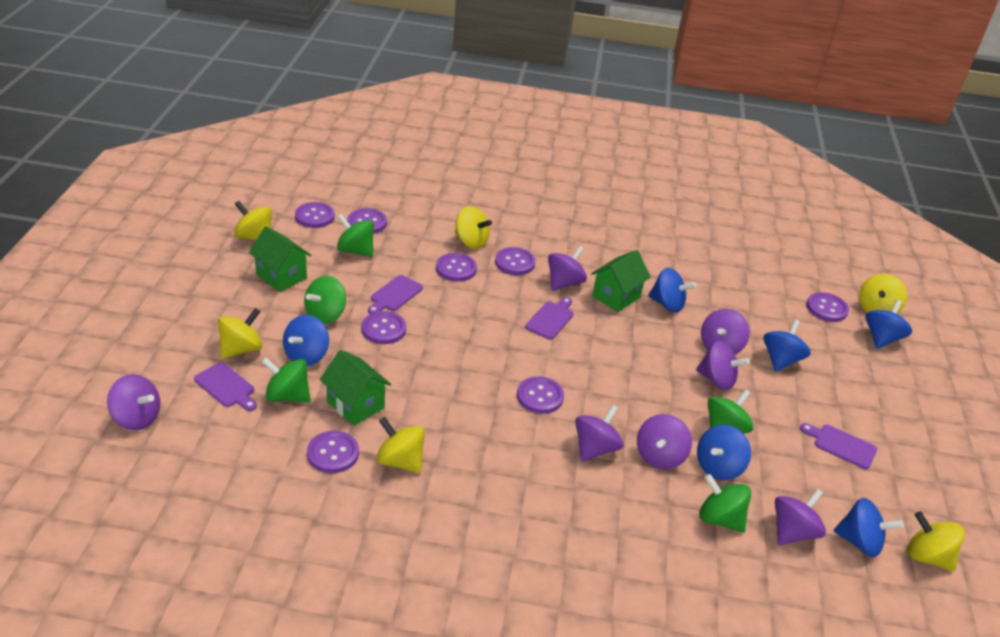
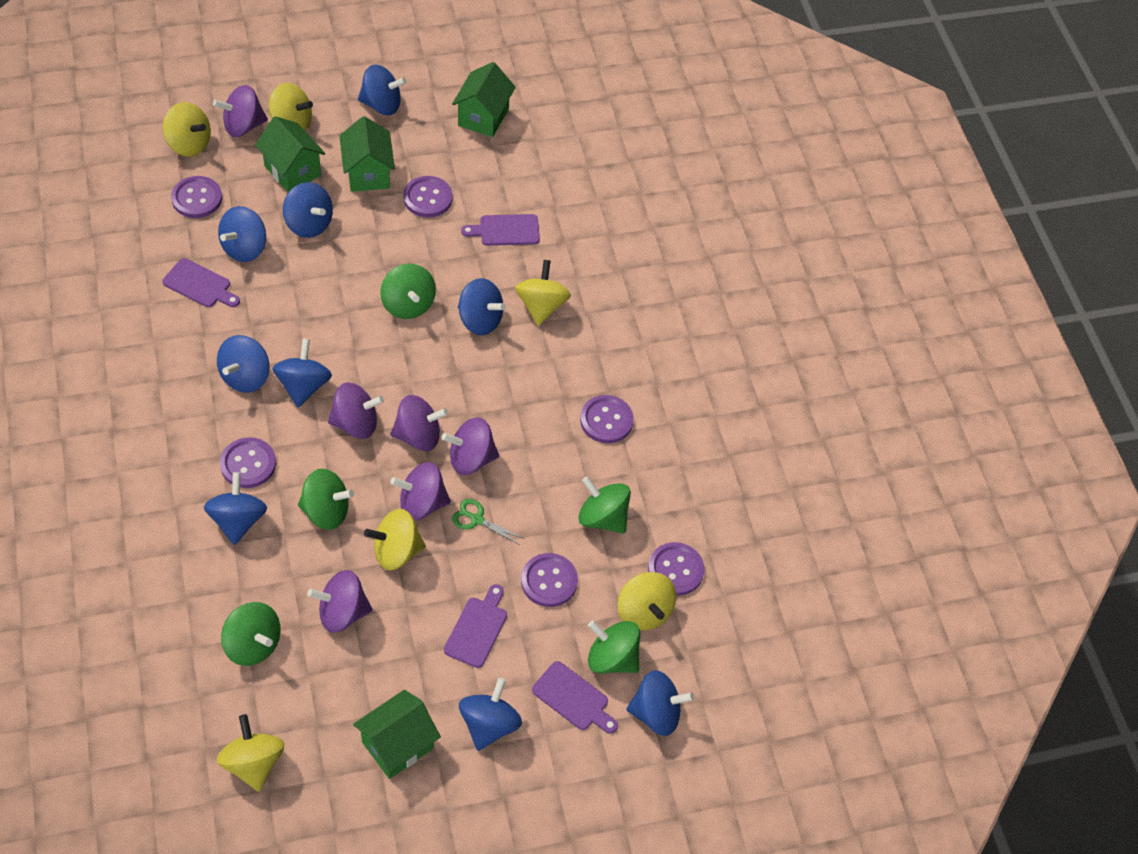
blue spinning top: [283,315,329,366] [648,268,696,313] [697,425,751,480] [763,320,811,372] [834,498,903,557] [866,300,912,349] = 6 -> [204,472,267,545] [217,335,270,393] [218,206,266,262] [273,339,332,407] [283,182,333,238] [358,65,407,115] [458,278,506,335] [459,677,522,751] [626,670,694,736] = 9
green house: [249,226,311,292] [320,350,391,426] [591,250,651,312] = 3 -> [255,116,325,193] [339,116,395,192] [353,690,441,779] [452,62,516,137] = 4
green scissors: none = 0 -> [452,499,523,545] = 1
purple button: [295,202,335,228] [307,431,359,473] [348,208,387,234] [361,311,406,344] [436,253,477,282] [495,247,535,275] [517,376,564,414] [806,292,849,322] = 8 -> [171,176,222,218] [220,437,276,488] [403,176,453,218] [521,553,578,607] [580,395,634,443] [648,542,705,596] = 6
purple spinning top: [107,374,160,430] [548,246,587,291] [575,405,623,462] [637,414,692,469] [696,341,750,390] [701,309,750,355] [775,488,826,545] = 7 -> [213,85,268,137] [307,570,373,633] [328,382,384,439] [391,395,448,451] [391,462,451,521] [441,417,499,475] = 6

